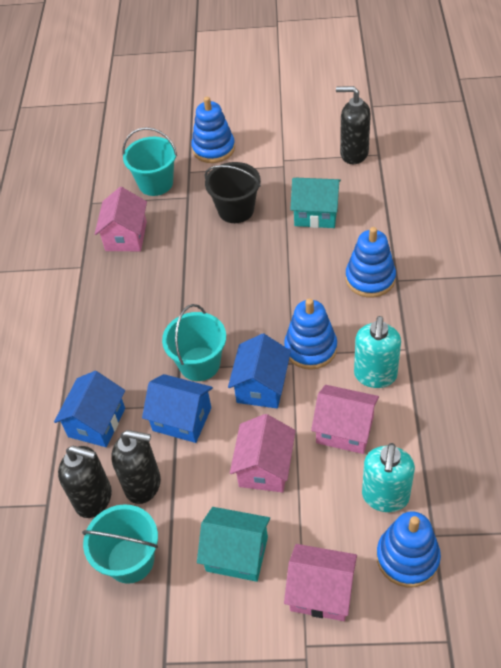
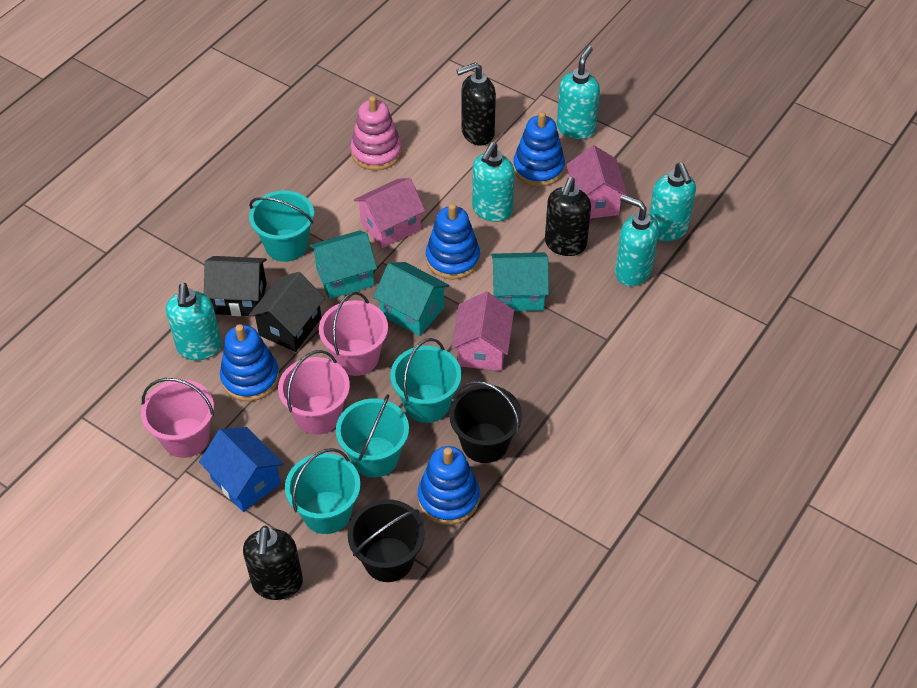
black bucket: [205,162,261,223] = 1 -> [347,499,425,582] [449,381,522,463] = 2
black house: none = 0 -> [204,256,267,316] [249,272,325,352] = 2
blue house: [54,371,125,447] [142,374,213,443] [228,334,291,408] = 3 -> [199,427,284,512] = 1
pink bucket: none = 0 -> [141,378,214,458] [278,350,350,435] [319,292,388,376] = 3
pink house: [95,187,147,251] [230,414,296,493] [284,544,357,621] [311,385,379,454] = 4 -> [354,178,425,248] [451,292,514,371] [566,145,628,218] = 3
pink stacking toy: none = 0 -> [350,96,402,171] = 1
turquoise bucket: [82,504,158,584] [123,127,177,196] [162,304,226,381] = 3 -> [249,191,314,262] [285,448,360,534] [336,394,409,478] [390,338,461,423] = 4
turquoise house: [197,507,270,582] [290,178,341,228] = 2 -> [309,230,377,299] [373,262,450,336] [491,252,549,311] = 3
turquoise soap dispenser: [354,316,401,388] [362,443,415,512] = 2 -> [166,283,222,360] [472,142,514,222] [557,46,600,139] [615,195,659,286] [649,163,696,242] = 5

